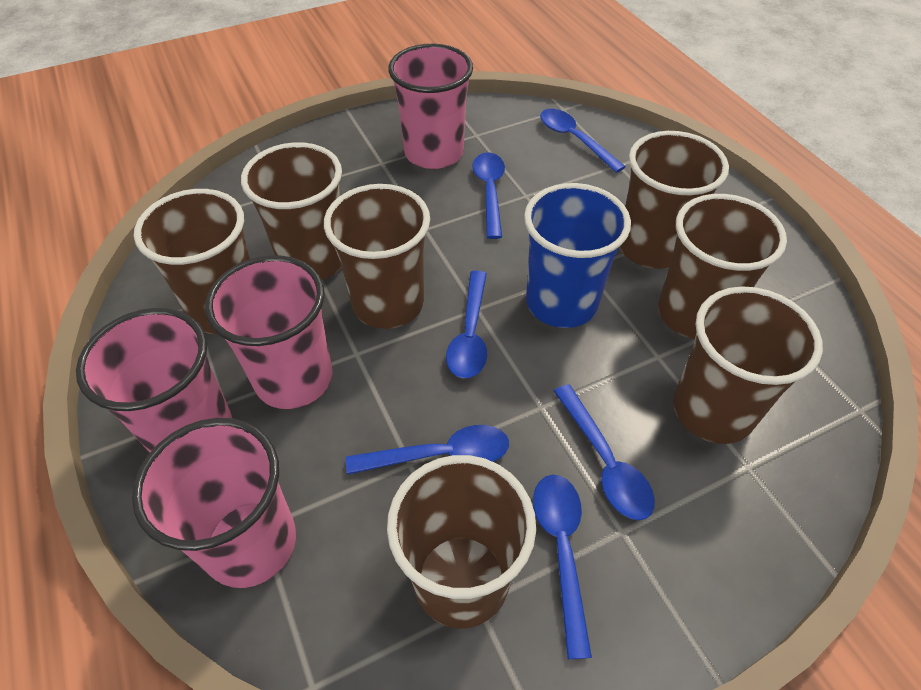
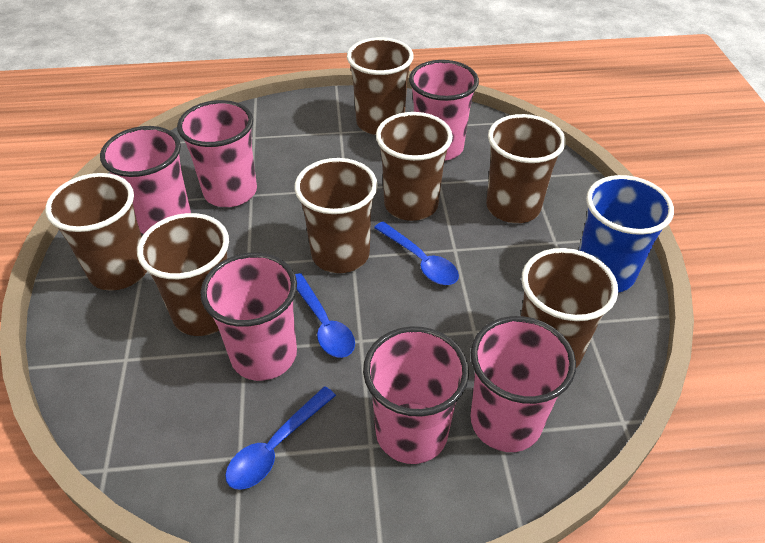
blue spoon: [346,425,509,475] [446,271,487,379] [473,152,505,239] [533,475,592,659] [540,109,626,173] [554,384,655,520] = 6 -> [225,386,336,490] [295,273,355,358] [374,222,459,285] = 3
pink cup: [76,308,232,453] [132,418,296,588] [205,255,333,409] [388,44,473,169] = 4 -> [100,126,191,234] [177,100,257,207] [200,253,297,381] [363,326,469,464] [409,60,479,161] [470,316,576,452] = 6

